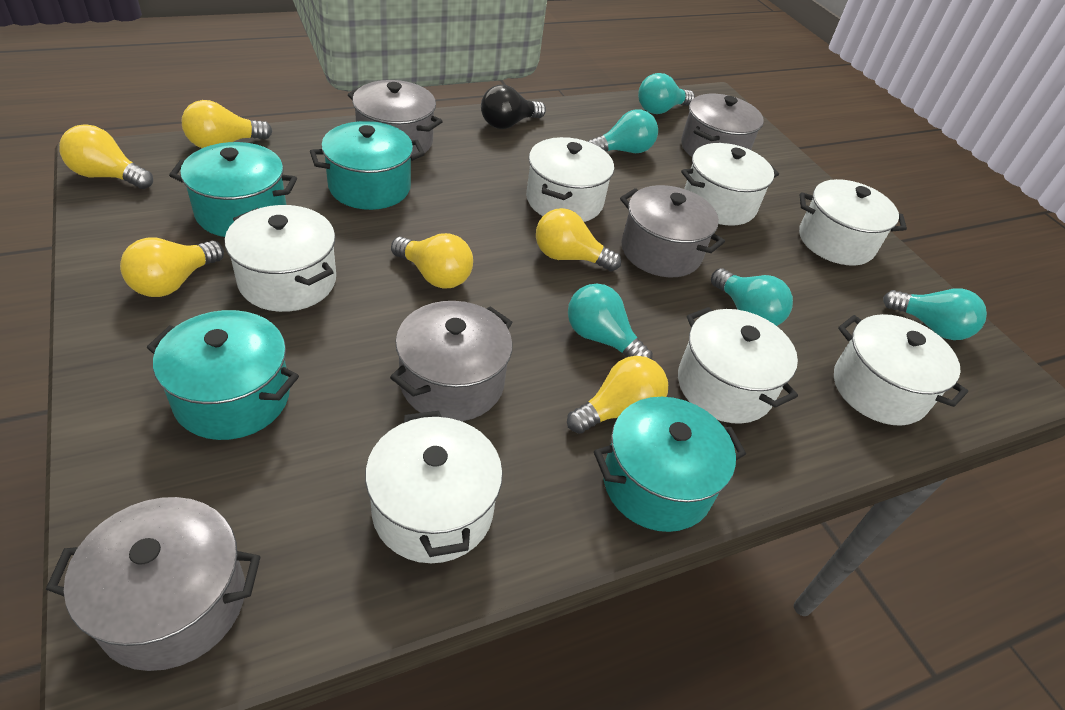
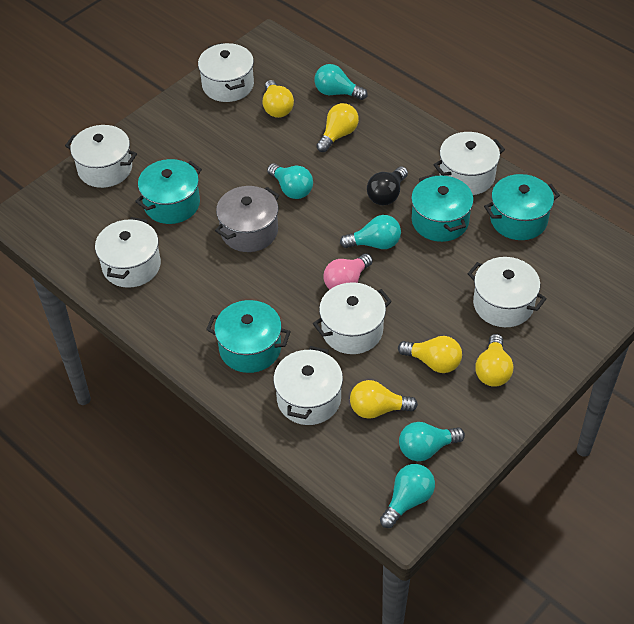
grey pot: [46,497,261,671] [348,80,443,155] [390,301,513,421] [620,185,725,277] [681,94,764,157] = 5 -> [215,186,279,252] = 1
pink light bulb: none = 0 -> [323,254,373,290] = 1
yellow light bulb: [59,124,153,189] [120,238,224,297] [182,100,272,148] [391,233,473,288] [536,208,621,271] [567,356,668,434] = 6 -> [263,80,294,118] [316,103,359,152] [350,380,418,419] [398,336,462,373] [475,334,513,387] = 5

